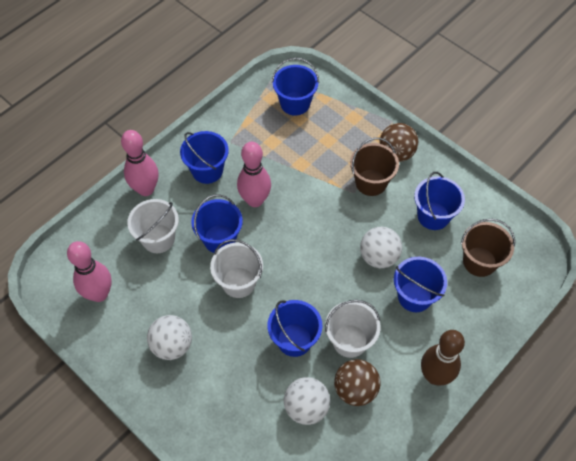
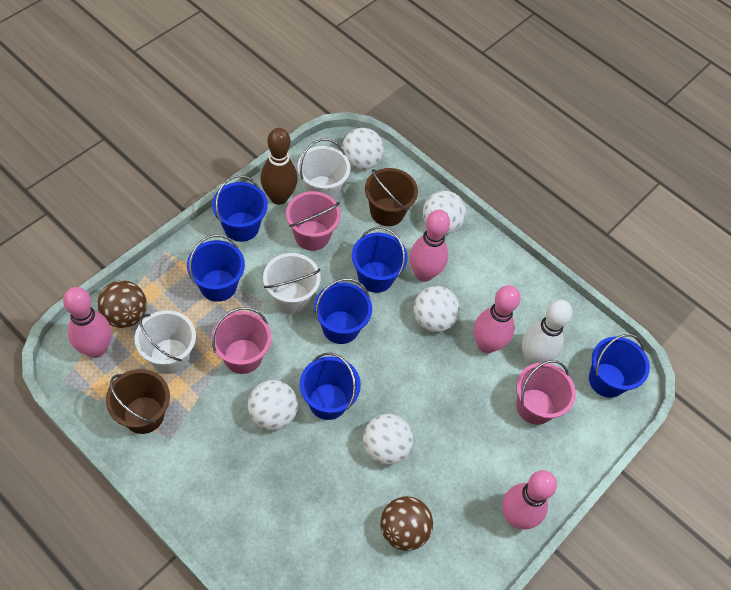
pink bowling pin: [67,241,112,302] [121,130,159,196] [237,142,271,207] = 3 -> [63,287,112,358] [410,210,450,282] [474,285,521,353] [502,470,557,530] = 4
pink bucket: none = 0 -> [211,307,272,374] [286,191,341,251] [516,360,576,425] = 3
white ball: [147,315,192,360] [284,377,330,425] [360,227,402,268] = 3 -> [248,380,298,430] [342,128,384,170] [363,414,413,465] [413,286,460,332] [423,191,466,234] = 5
white bowling pin: none = 0 -> [522,300,573,365] = 1

